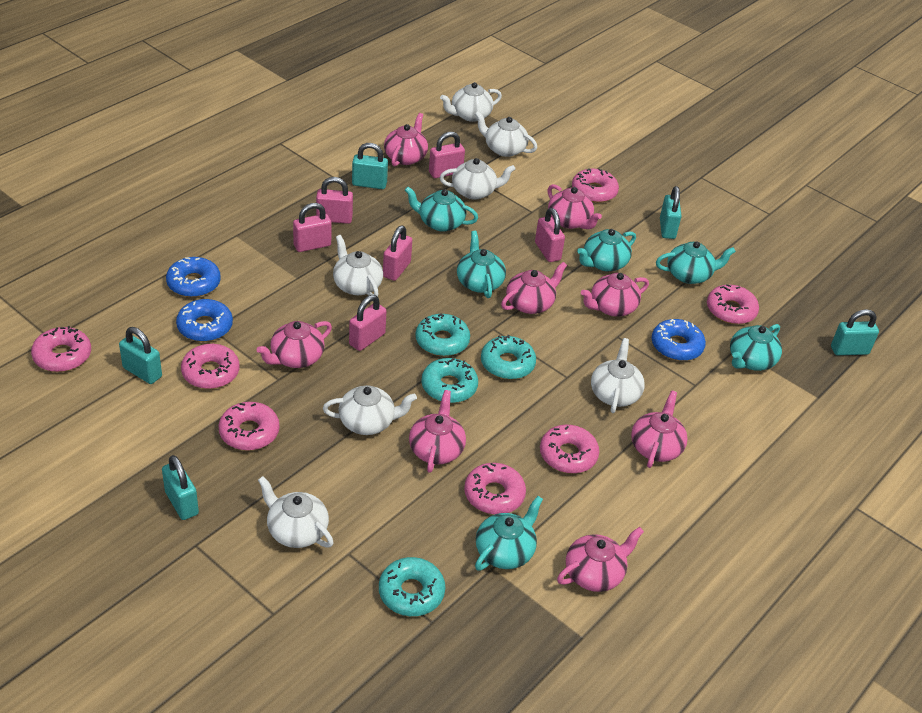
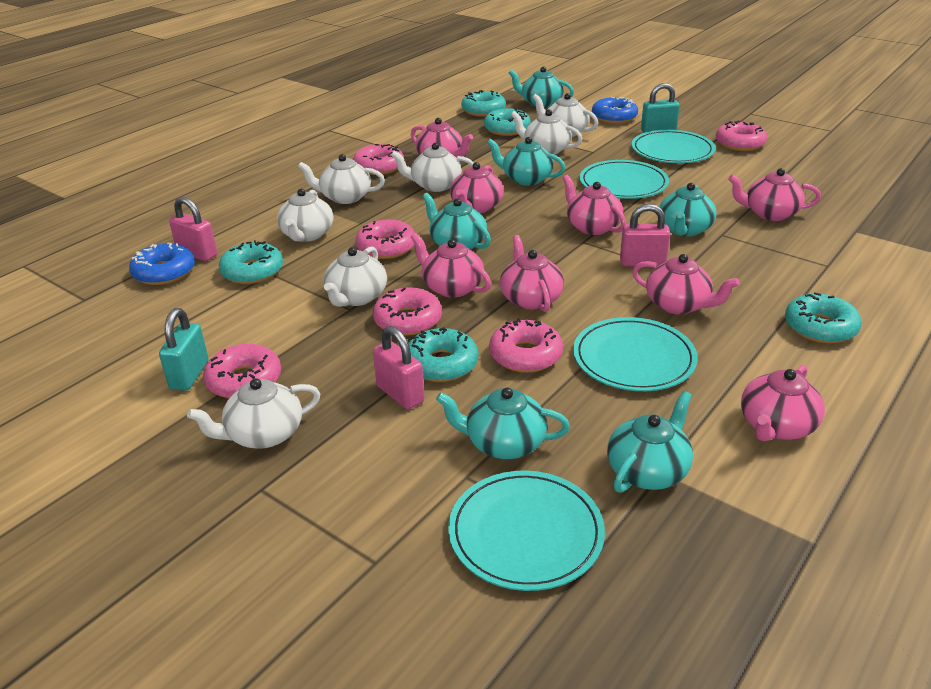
blue donut: [166,257,221,297] [176,299,233,342] [652,319,706,361] = 3 -> [129,242,195,285] [592,97,638,124] = 2
pink donut: [31,326,91,372] [181,344,239,389] [219,402,279,451] [464,463,526,515] [540,425,599,474] [572,168,619,203] [707,284,759,324] = 7 -> [203,344,281,398] [353,144,404,175] [356,219,415,259] [373,287,442,336] [489,318,563,373] [716,120,767,151] = 6
pink padlock: [293,203,331,252] [316,177,353,224] [349,295,386,351] [383,225,412,281] [429,132,465,178] [535,208,565,262] = 6 -> [169,197,217,261] [373,326,424,409] [620,204,670,267] = 3
turquoise donut: [379,557,445,616] [416,314,470,356] [421,358,478,403] [481,335,536,379] = 4 -> [219,240,283,284] [408,327,478,382] [461,90,506,117] [484,108,531,136] [785,292,862,343] = 5
turquoise padlock: [119,327,162,384] [162,455,199,520] [352,143,388,189] [660,186,682,239] [831,309,879,355] = 5 -> [159,308,208,391] [641,83,680,133] = 2
turquoise plate: none = 0 -> [448,470,605,591] [573,317,698,391] [580,160,669,199] [631,130,716,163] = 4

